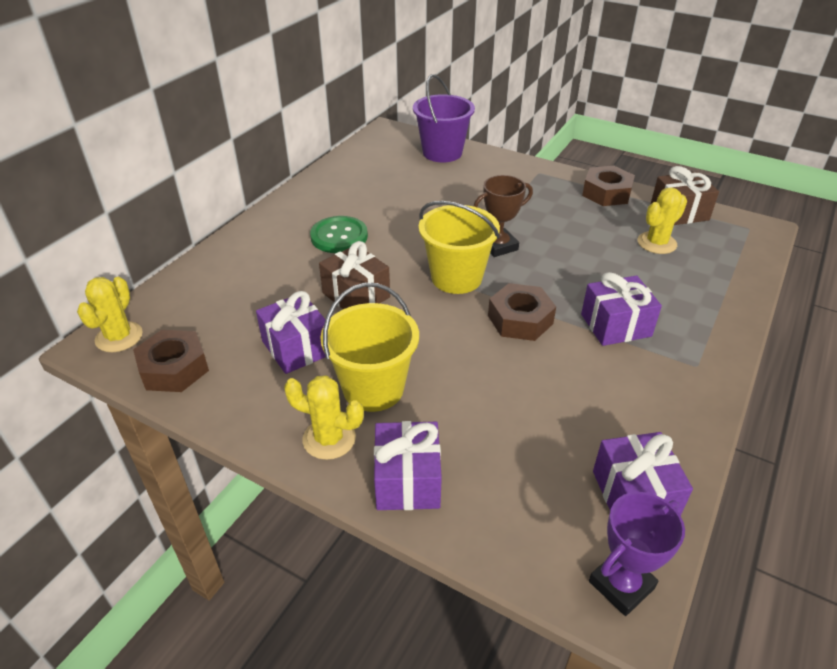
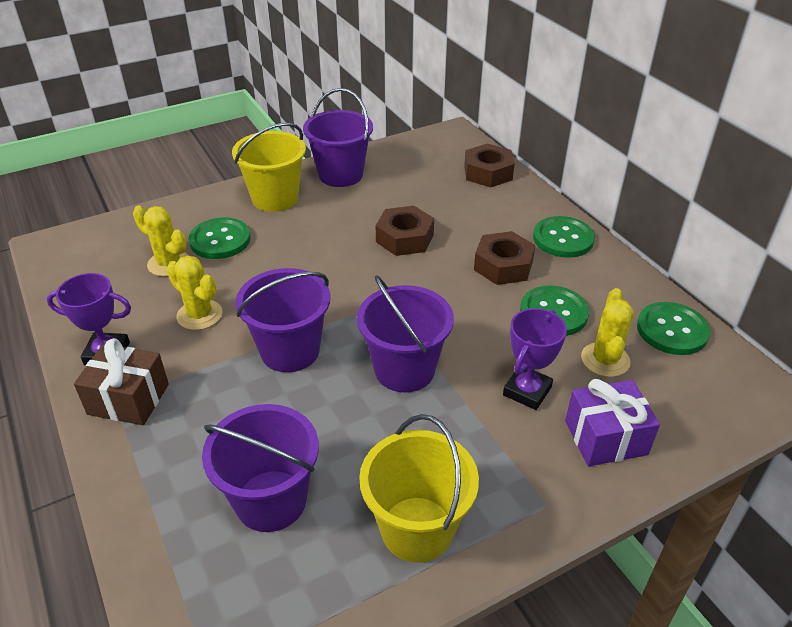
brown gift: [319,241,390,309] [650,166,719,225] = 2 -> [74,338,169,425] = 1
brown trophy: [474,175,533,257] = 1 -> none = 0
green button: [310,216,368,253] = 1 -> [189,217,250,259] [520,285,589,336] [533,216,595,258] [637,302,710,355] = 4
purple bucket: [413,74,475,162] = 1 -> [202,404,319,532] [236,268,331,372] [303,88,373,187] [357,275,454,393] = 4
purple gift: [256,291,326,374] [374,421,442,510] [581,272,662,346] [593,432,693,515] = 4 -> [565,379,660,466] = 1
purple trophy: [589,492,685,616] = 1 -> [47,273,131,365] [503,308,567,410] = 2

